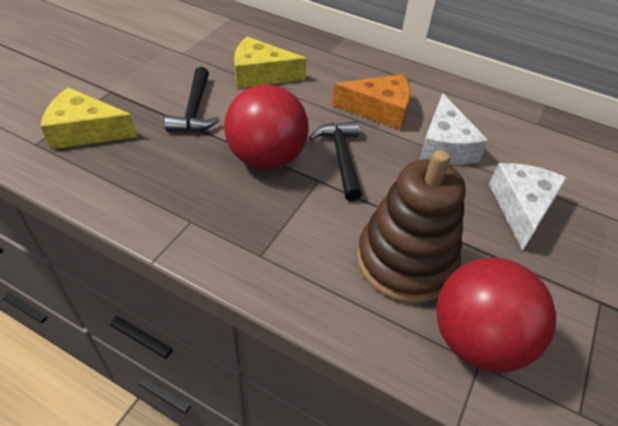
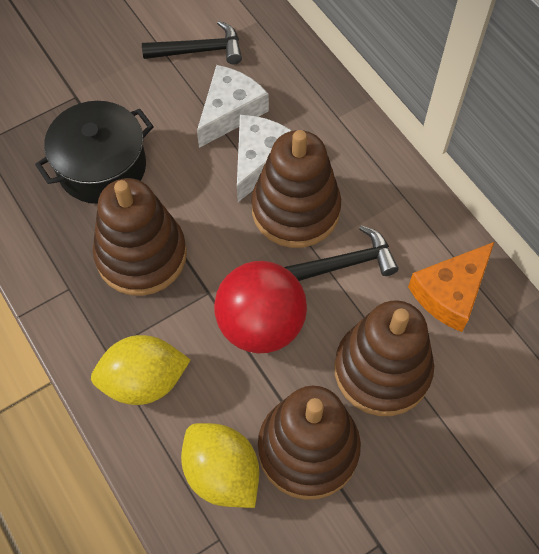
black pot: none = 0 -> [35,101,154,204] = 1
brown stacking toy: [357,150,466,303] = 1 -> [93,178,187,296] [251,130,341,248] [258,386,361,500] [334,300,434,416] = 4
red ball: [224,84,309,170] [436,257,556,373] = 2 -> [214,261,307,353] = 1
yellow cheese: [41,87,137,149] [234,37,307,88] = 2 -> none = 0
yellow lemon: none = 0 -> [91,335,190,405] [181,423,259,508] = 2

